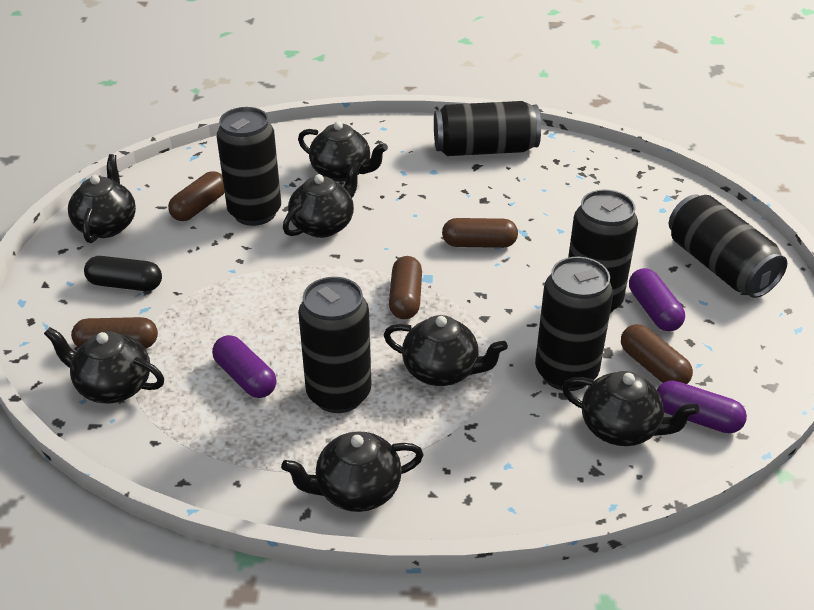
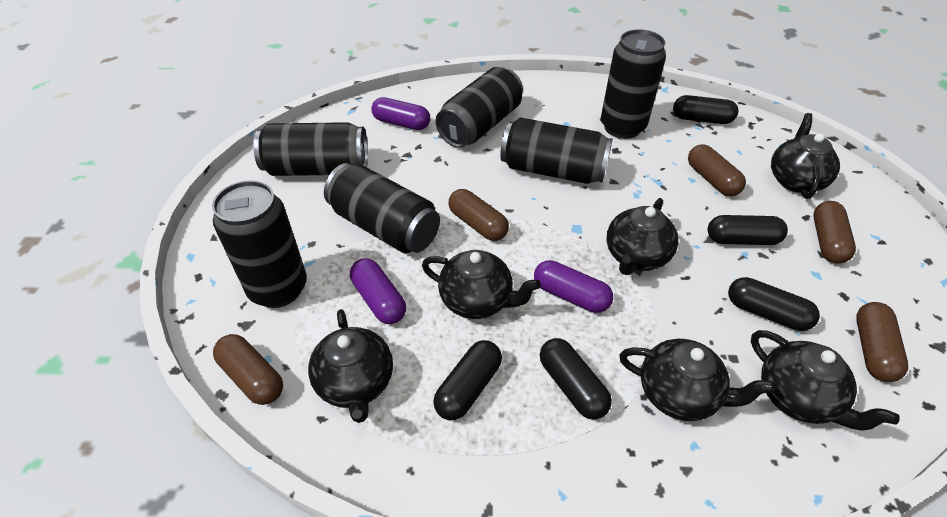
black capsule: [84,256,162,291] = 1 -> [433,340,502,420] [540,338,612,419] [673,95,738,124] [708,215,788,245] [728,277,820,331] = 5
black teapot: [44,327,164,403] [68,154,136,243] [281,431,424,512] [283,161,361,238] [298,121,388,182] [384,315,508,386] [562,371,699,446] = 7 -> [308,309,393,423] [422,250,541,319] [607,198,678,275] [619,339,775,421] [751,330,900,430] [771,113,840,199] = 6

